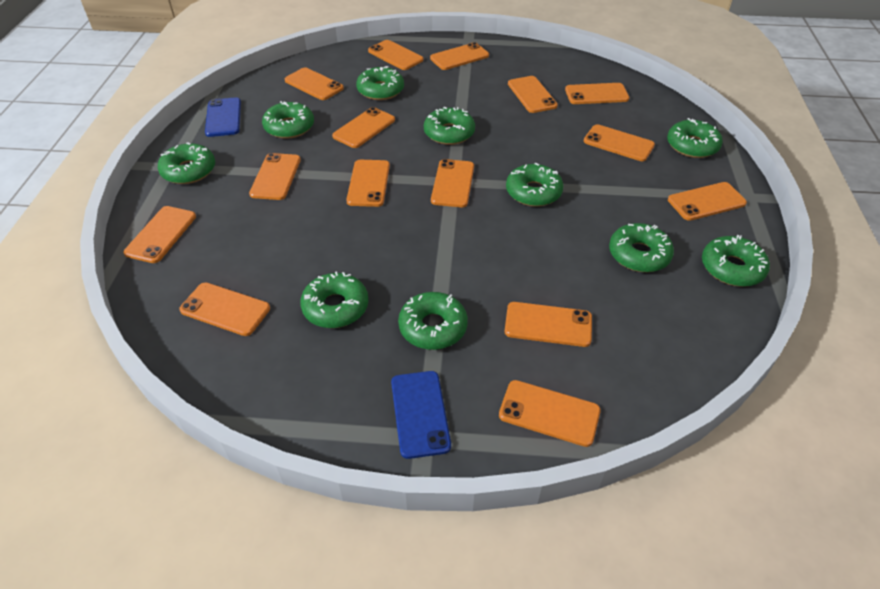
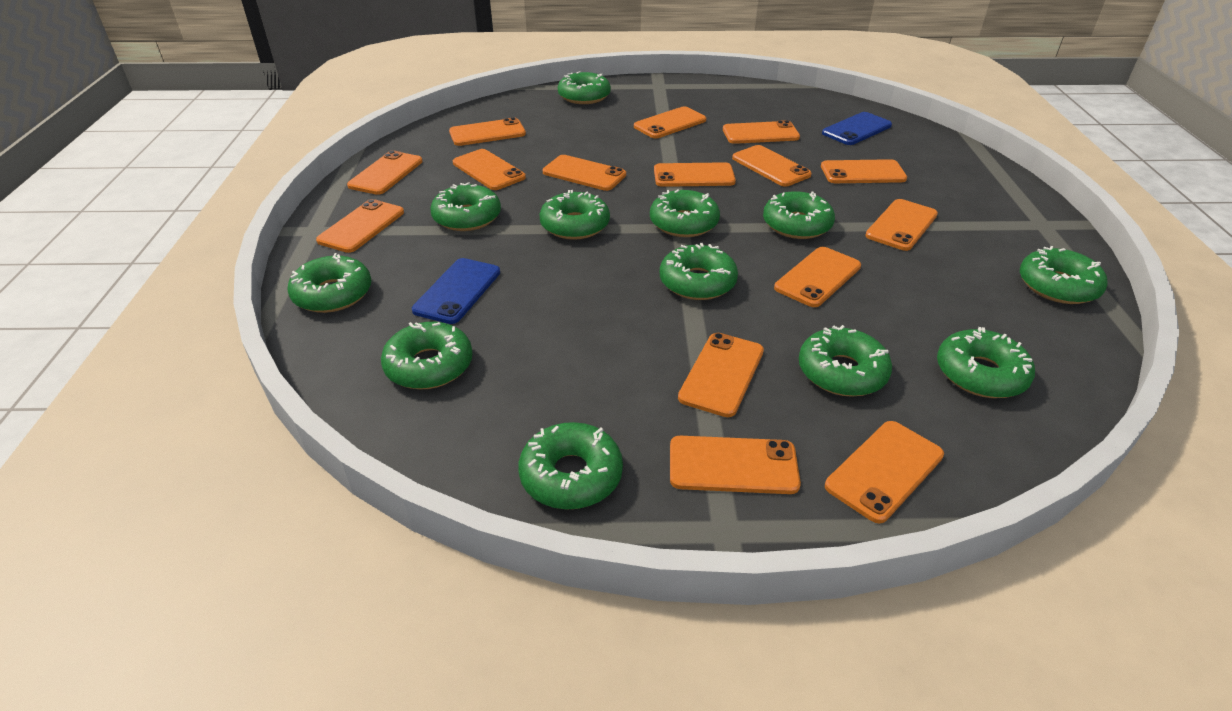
green donut: [158,142,215,184] [262,101,314,139] [300,271,369,328] [356,66,404,100] [398,292,468,350] [424,107,475,145] [506,163,563,207] [609,223,674,272] [667,118,723,158] [702,235,770,287] = 10 -> [287,253,371,313] [381,322,473,389] [430,182,501,231] [518,422,623,510] [540,190,610,240] [558,71,611,104] [650,189,720,237] [660,243,738,300] [763,191,835,239] [799,325,892,397] [937,327,1035,398] [1020,246,1107,304] = 12

